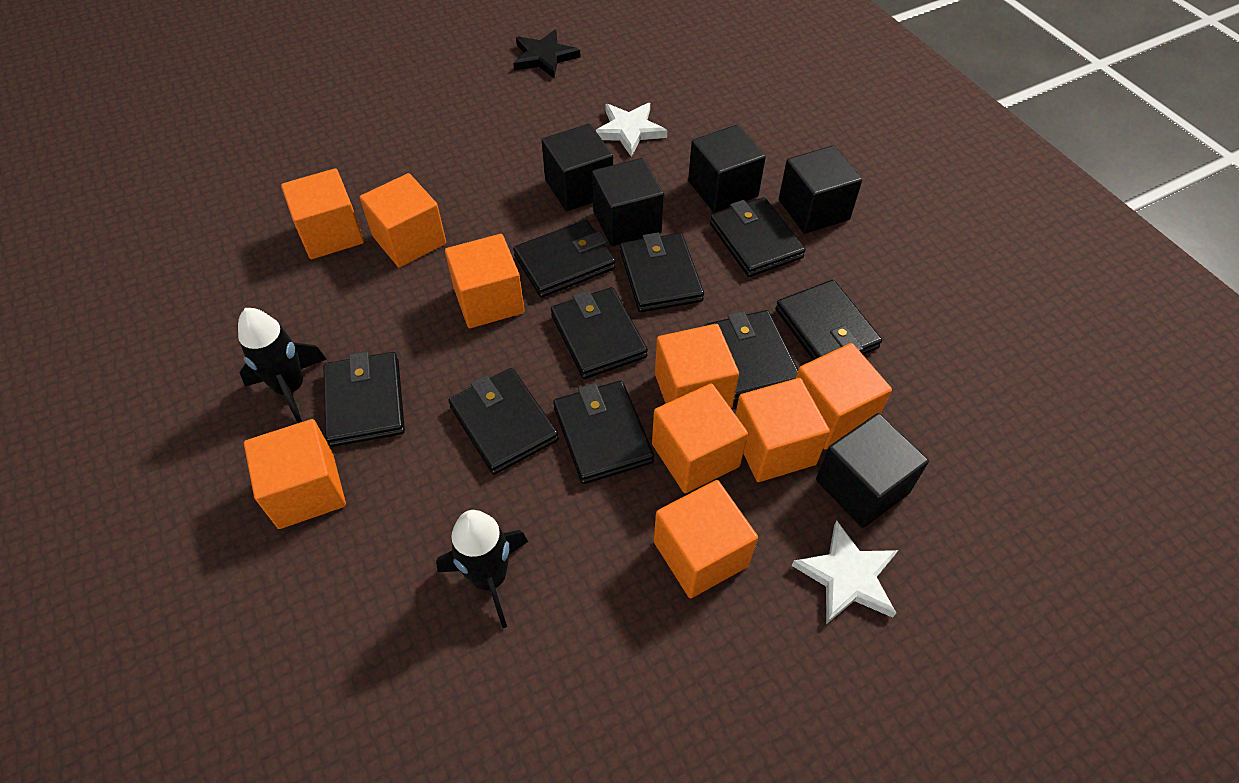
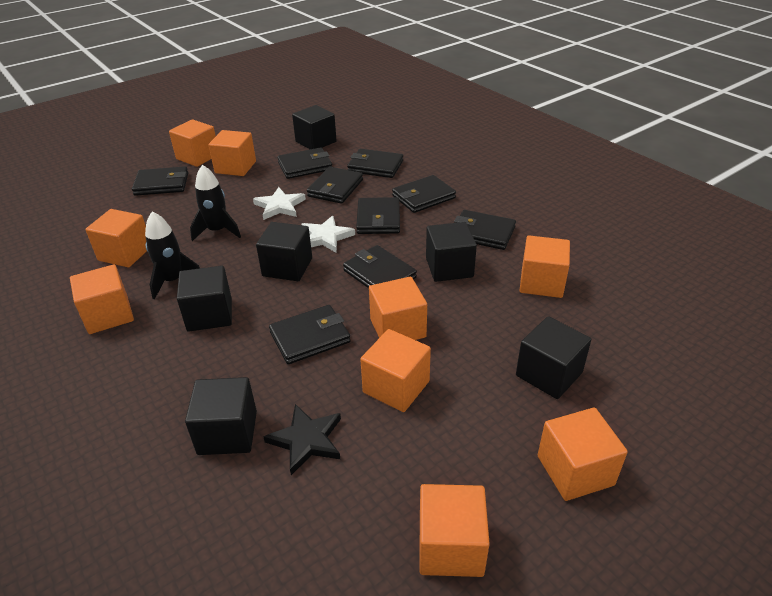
black cube: [542,124,613,211] [592,158,664,246] [688,125,766,213] [779,145,862,234] [816,413,929,528] = 5 -> [177,266,232,332] [185,377,257,455] [256,222,312,281] [292,105,337,149] [426,222,477,282] [516,316,591,399] = 6

